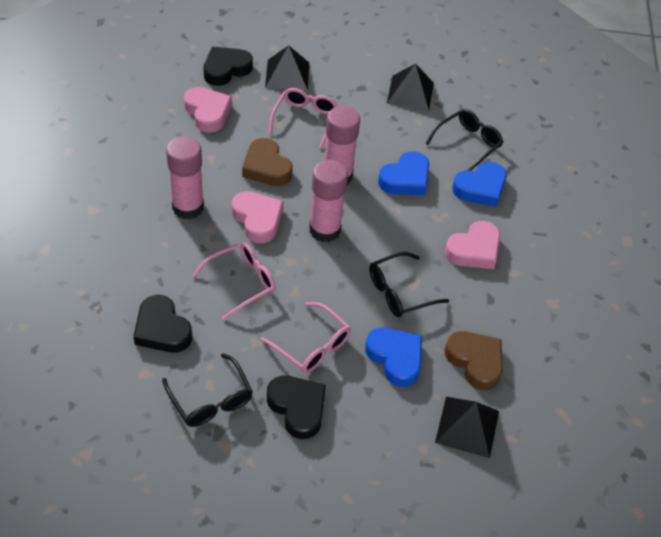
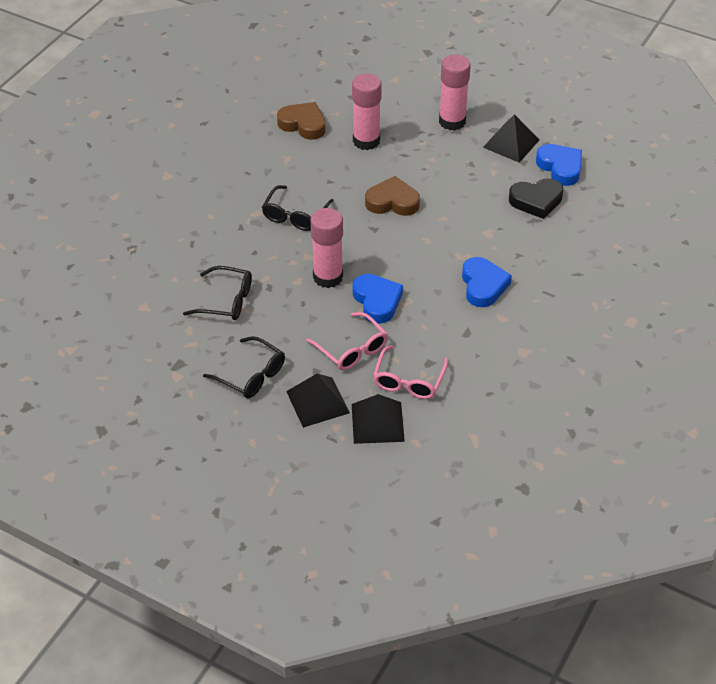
black heart: [133,295,192,353] [204,47,253,86] [267,376,326,439] = 3 -> [509,178,563,219] = 1
pink glasses: [192,242,276,320] [261,302,351,373] [269,88,338,148] = 3 -> [306,312,388,370] [373,345,448,399] = 2
pink heart: [184,87,232,133] [232,191,284,243] [445,221,500,269] = 3 -> none = 0

